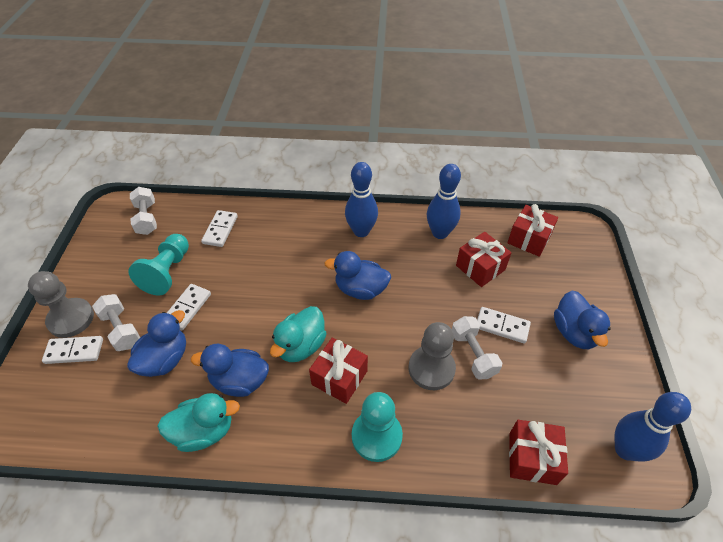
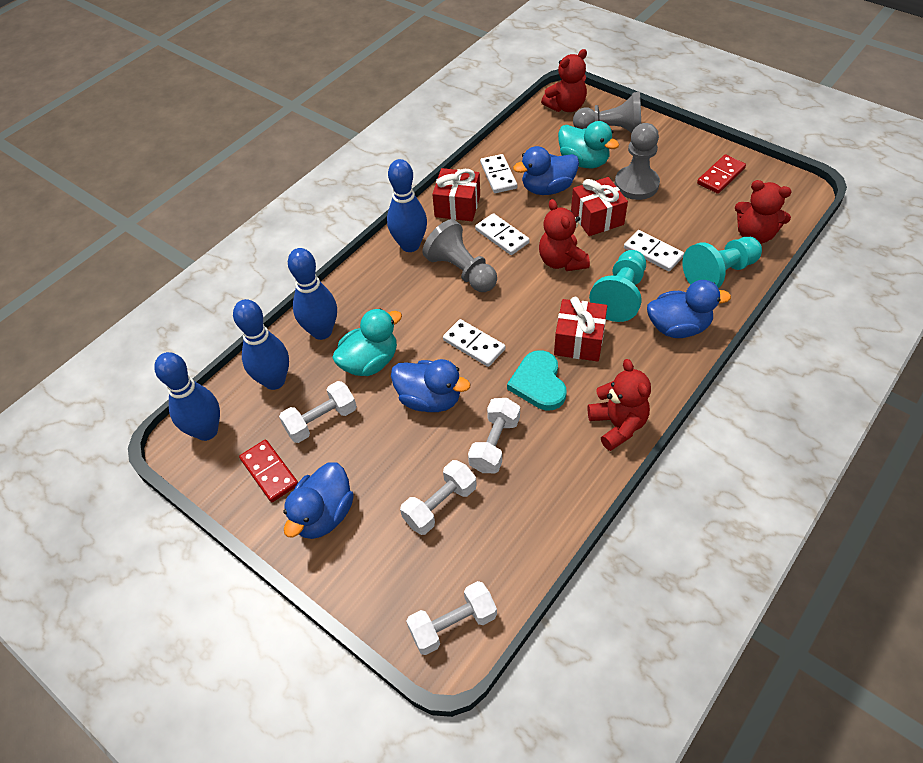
blue bowling pin: [345,162,378,237] [427,164,461,239] [615,392,691,462] = 3 -> [154,352,220,441] [233,299,289,390] [288,248,337,340] [387,159,427,252] = 4
grey pawn: [28,271,94,338] [409,322,456,390] = 2 -> [422,219,497,292] [573,92,641,133] [615,123,660,200] = 3
red domino: none = 0 -> [239,440,298,502] [697,154,746,194] = 2
red gift: [309,338,368,404] [456,232,511,287] [507,204,558,257] [509,420,568,485] = 4 -> [432,168,480,221] [554,297,607,361] [571,177,628,236] = 3
red teddy bear: none = 0 -> [539,199,590,271] [541,49,587,112] [588,359,651,451] [735,180,792,244] = 4
turquoise heart: none = 0 -> [507,350,567,410] = 1
white dumbbell: [92,294,140,351] [130,187,157,235] [452,316,502,380] = 3 -> [279,381,357,443] [400,460,477,535] [406,581,497,655] [468,398,520,473] = 4

